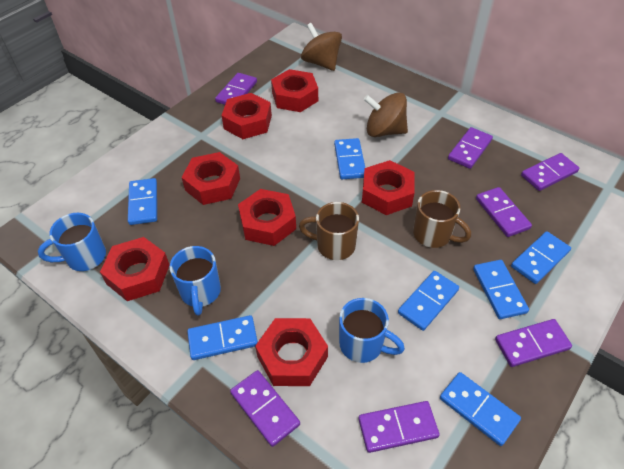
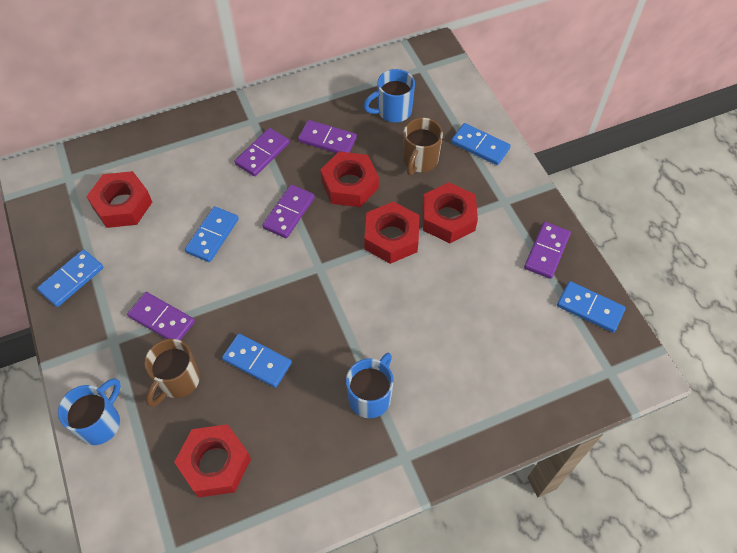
blue domino: [128,178,157,225] [187,315,258,360] [334,138,365,179] [398,271,459,331] [440,372,521,446] [473,260,529,319] [511,231,571,284] = 7 -> [37,249,104,307] [185,206,239,262] [222,334,292,388] [451,123,511,165] [557,281,626,333] = 5
brown spinning top: [301,23,342,71] [364,92,408,137] = 2 -> none = 0
purple domino: [215,73,257,105] [230,370,300,447] [358,401,440,453] [448,127,493,169] [476,187,532,237] [495,319,572,367] [521,153,579,191] = 7 -> [127,292,195,340] [235,128,289,176] [262,184,315,238] [298,120,357,153] [524,222,571,279] = 5
red nut: [100,237,169,301] [182,152,240,205] [221,93,272,139] [238,189,296,246] [255,318,328,386] [271,69,318,112] [362,160,415,215] = 7 -> [86,171,152,228] [174,424,251,498] [320,152,379,207] [364,201,420,264] [422,182,478,243] = 5

